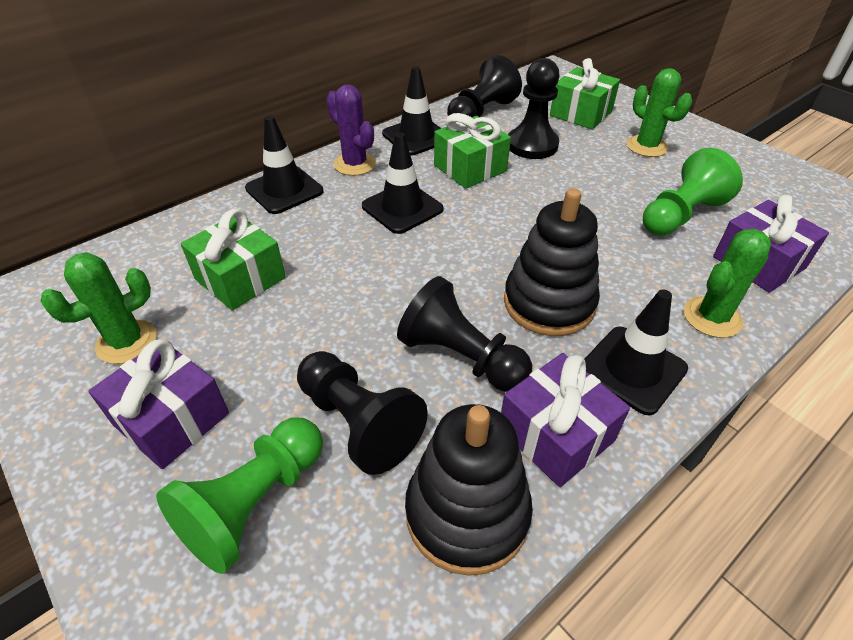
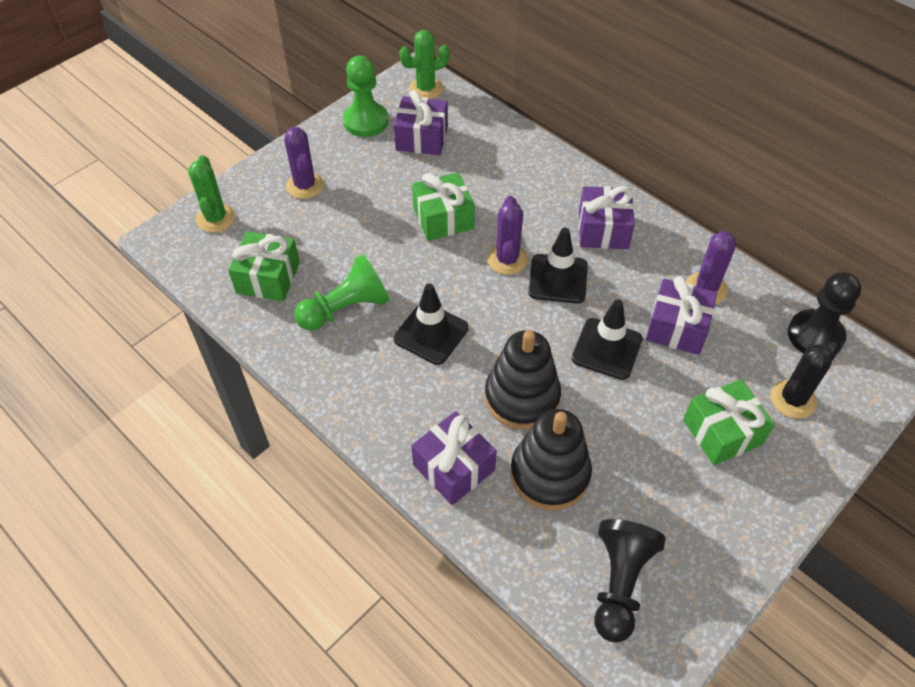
black cactus: none = 0 -> [770,342,839,419] = 1
black pawn: [297,351,428,475] [397,276,532,392] [447,55,522,117] [508,58,560,159] = 4 -> [594,519,666,643] [788,272,861,353] = 2
black traffic cone: [245,115,324,214] [362,132,443,234] [382,66,441,156] [585,289,688,415] = 4 -> [394,283,469,365] [528,228,588,304] [572,299,643,380] = 3
green cactus: [41,252,157,364] [627,68,692,157] [684,229,771,338] = 3 -> [188,155,236,232] [399,30,450,99] = 2
purple cactus: [326,84,376,176] = 1 -> [284,127,324,199] [487,196,528,275] [686,231,736,304] = 3
purple gift: [88,339,229,469] [501,353,630,487] [713,195,829,293] = 3 -> [394,90,448,155] [411,411,497,505] [579,186,635,249] [646,276,717,355] = 4

